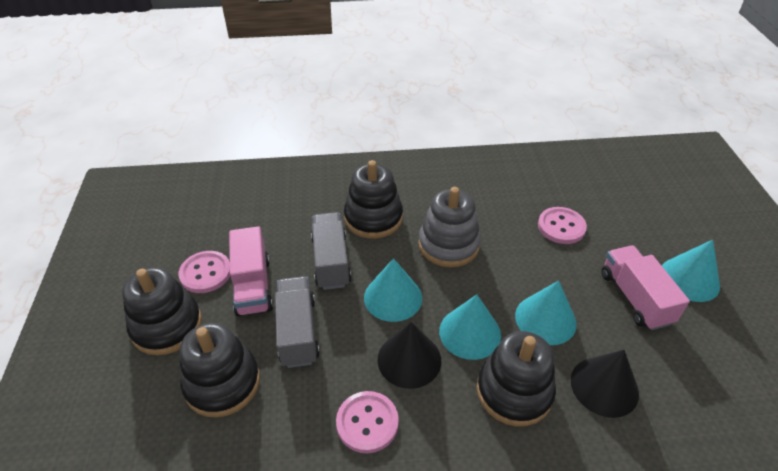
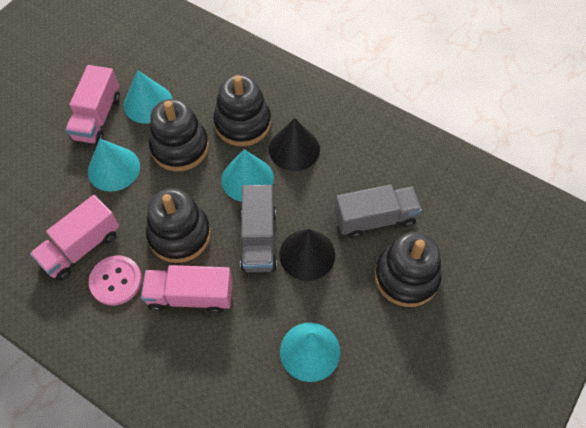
grey stacking toy: [418,187,481,267] = 1 -> none = 0
pink button: [178,251,230,293] [336,391,399,453] [538,207,587,244] = 3 -> [89,255,142,305] = 1
pink truck: [229,226,273,316] [601,245,690,330] = 2 -> [30,195,119,281] [65,65,120,144] [141,265,233,313] = 3

